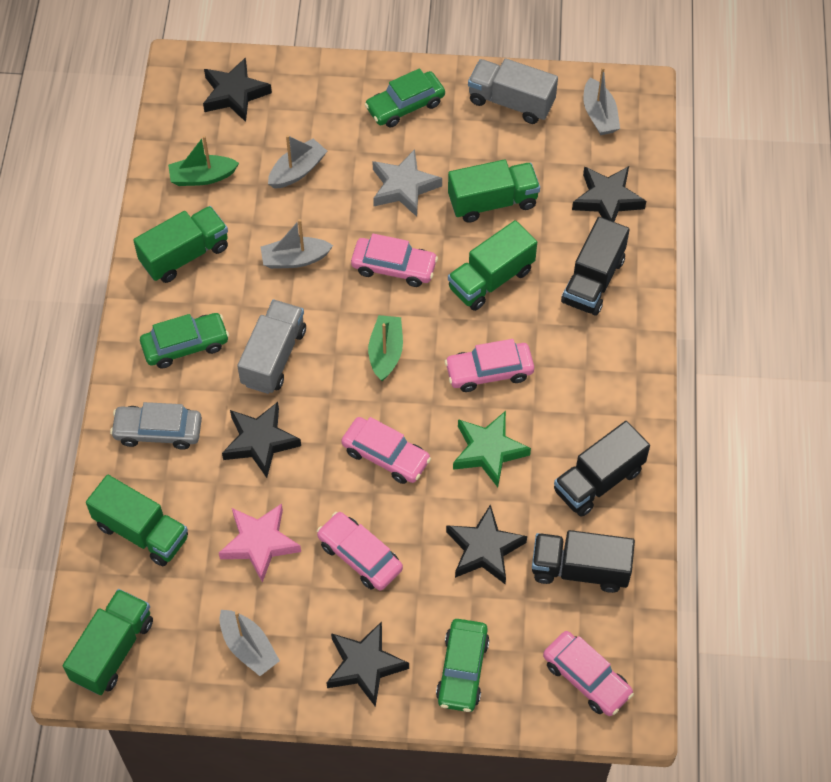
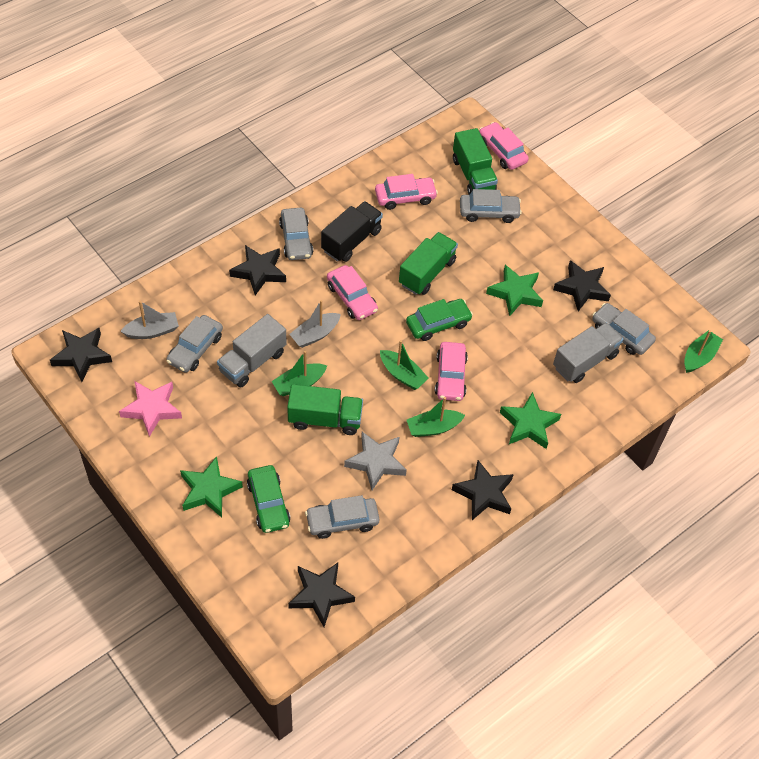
black truck: [532,530,635,593] [554,421,650,517] [561,217,630,315] = 3 -> [321,201,383,262] = 1
green boat: [168,135,239,186] [368,315,403,381] = 2 -> [272,351,327,396] [380,340,429,390] [407,397,465,437] [684,330,723,373] = 4
green car: [140,313,229,368] [365,68,445,128] [436,619,490,712] = 3 -> [247,465,290,533] [406,299,473,341] = 2
green star: [453,411,531,487] = 1 -> [180,456,243,518] [486,265,543,316] [500,392,561,449] = 3
green truck: [63,589,153,695] [86,475,188,566] [133,206,228,283] [448,160,540,223] [448,220,537,311] = 5 -> [287,384,363,435] [399,232,458,295] [453,128,498,195] = 3
grey boat: [219,610,280,676] [260,219,333,269] [268,135,327,189] [583,67,620,135] = 4 -> [120,301,179,339] [289,300,341,348] = 2
grey car: [110,402,202,450] = 1 -> [166,315,223,373] [279,208,313,260] [305,495,379,539] [460,189,522,223] [592,303,656,355] = 5
pink car: [317,512,403,591] [341,417,431,484] [351,234,438,287] [445,339,534,392] [543,631,634,716] = 5 -> [327,265,378,320] [375,174,438,210] [435,342,468,401] [479,122,529,170] = 4

